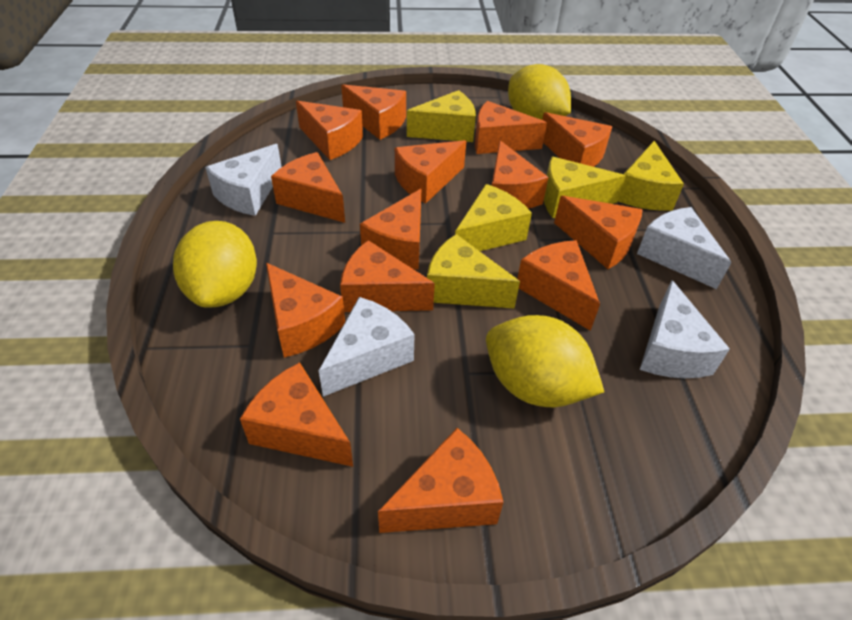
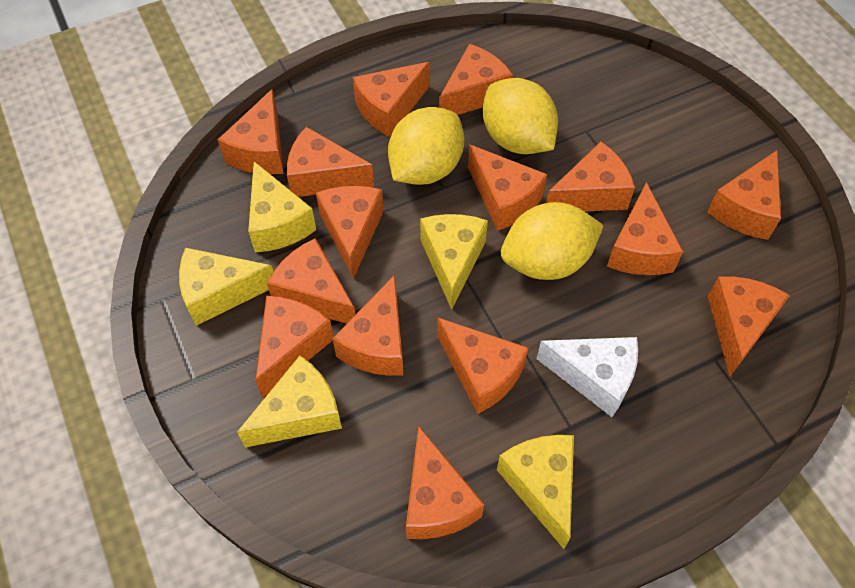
orange cheese: [240,362,353,467] [266,263,345,358] [271,152,345,223] [296,101,363,160] [340,240,435,312] [341,85,406,140] [360,189,421,270] [378,428,504,533] [395,140,466,203] [475,101,547,154] [492,140,549,209] [517,240,600,331] [542,112,612,167] [554,196,643,269] = 14 -> [218,89,284,175] [255,296,334,398] [267,238,355,324] [287,127,374,197] [316,186,384,279] [332,275,403,376] [353,62,430,137] [406,425,484,539] [437,318,528,414] [439,44,513,115] [468,144,547,231] [546,142,635,212] [607,182,683,275] [707,150,781,240] [707,276,790,377] = 15
white cheese: [205,144,282,216] [319,297,415,397] [637,207,731,289] [640,280,730,378] = 4 -> [537,337,638,417] = 1

